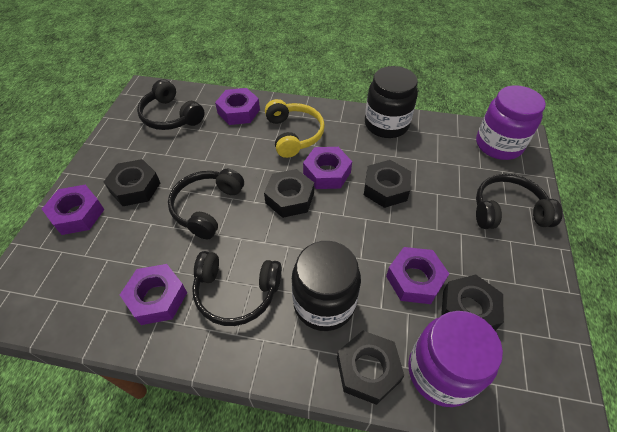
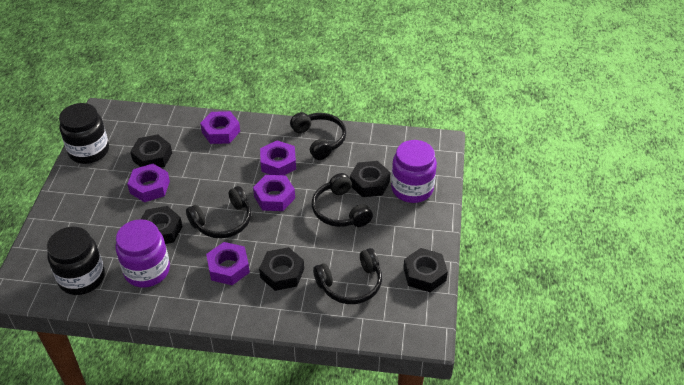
yellow headphones: [265,99,325,158] = 1 -> none = 0

